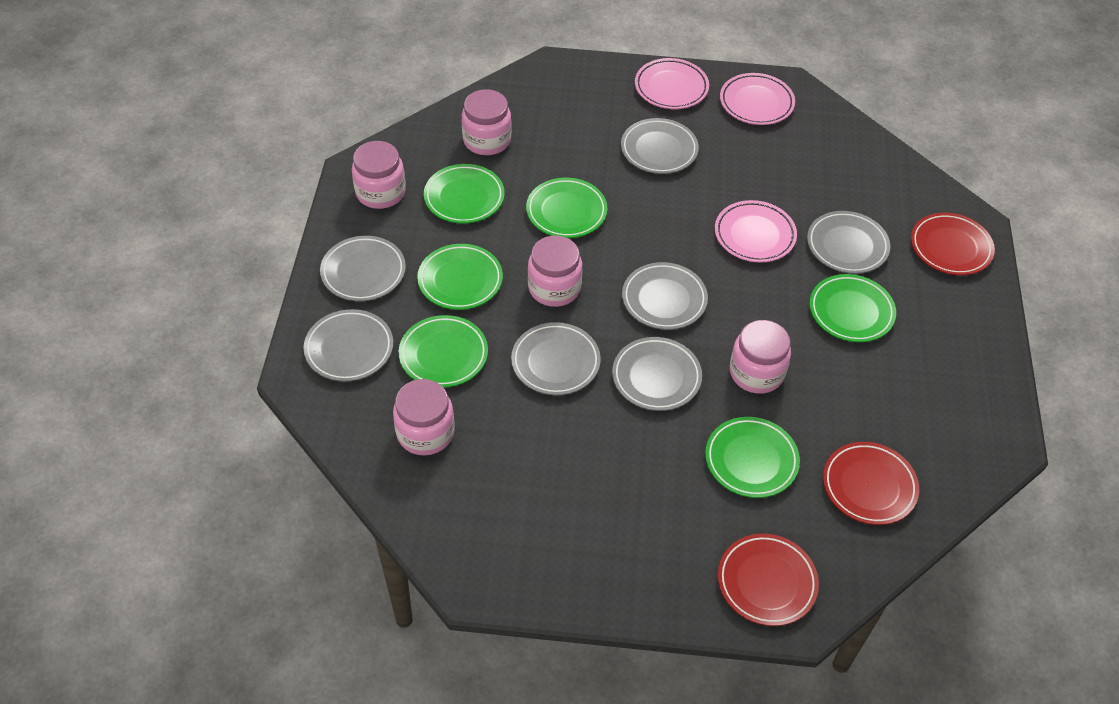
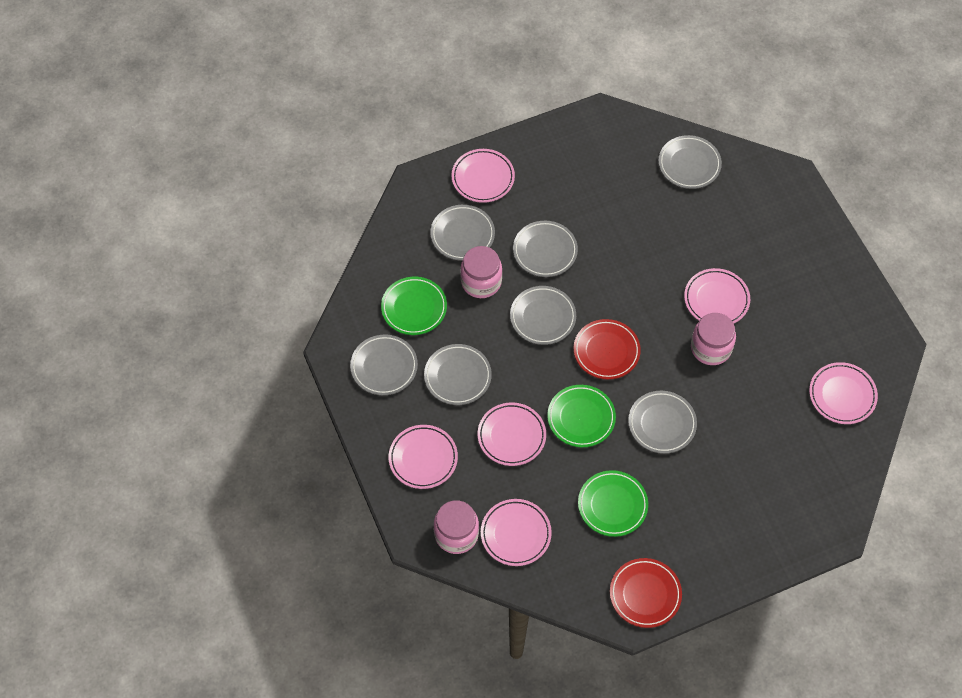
green plate: [399,315,488,388] [417,244,503,310] [424,164,505,223] [526,178,607,238] [705,417,800,498] [810,274,896,342] = 6 -> [381,277,447,335] [547,385,616,447] [578,470,648,537] = 3
pink jar: [352,141,406,209] [393,379,455,455] [462,89,512,155] [528,236,582,307] [730,320,791,394] = 5 -> [434,500,479,554] [460,246,502,298] [691,313,736,365] = 3
pink plate: [635,58,709,109] [715,200,797,262] [720,73,795,125] = 3 -> [389,425,458,489] [451,149,515,203] [478,403,546,466] [481,499,552,566] [684,268,750,323] [809,362,878,424] = 6
red plate: [718,534,819,626] [823,442,919,525] [911,213,995,275] = 3 -> [573,319,641,379] [610,558,682,628] = 2

